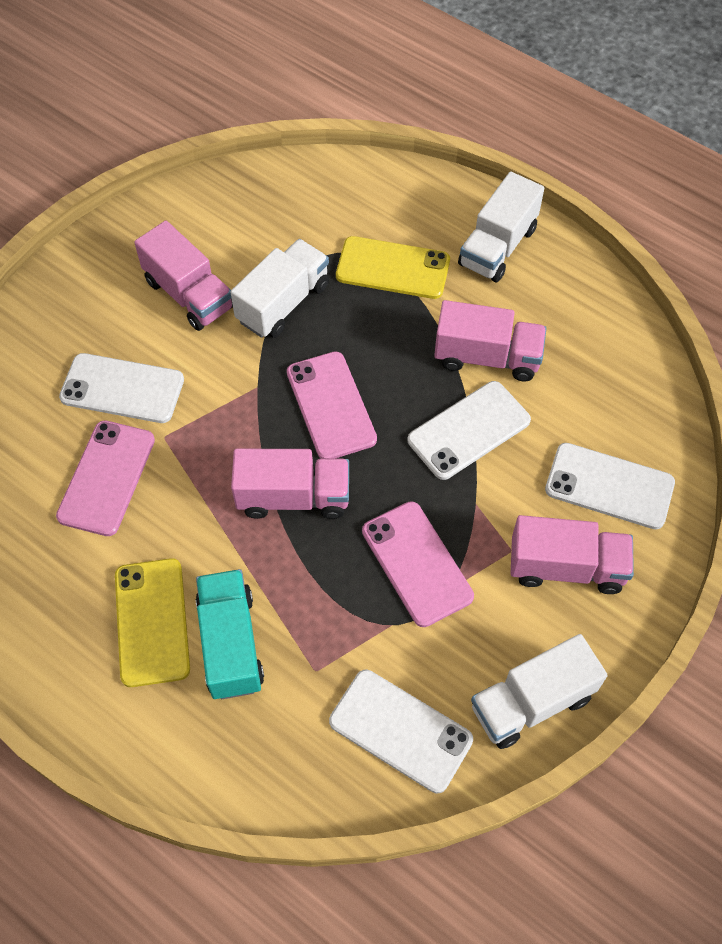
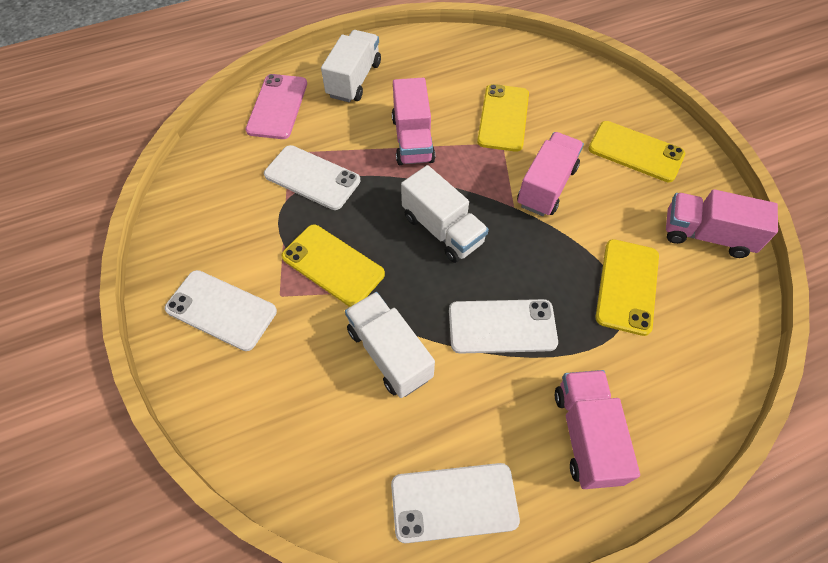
pink phone: [56,420,155,536] [287,351,377,459] [362,501,474,627] = 3 -> [246,74,307,139] = 1
turquoise truck: [196,569,264,699] = 1 -> none = 0
yellow phone: [115,558,190,687] [336,236,450,299] = 2 -> [281,225,385,307] [477,84,529,152] [588,121,685,182] [596,239,659,336] = 4

